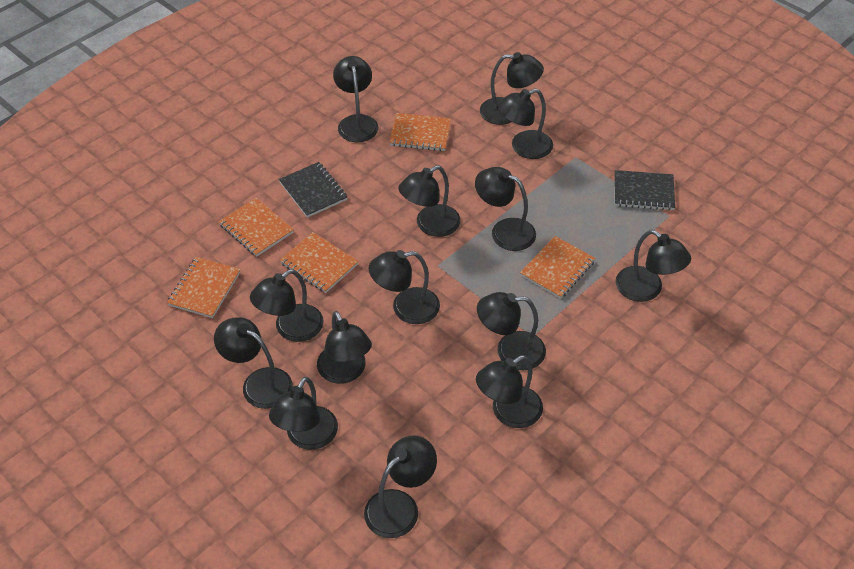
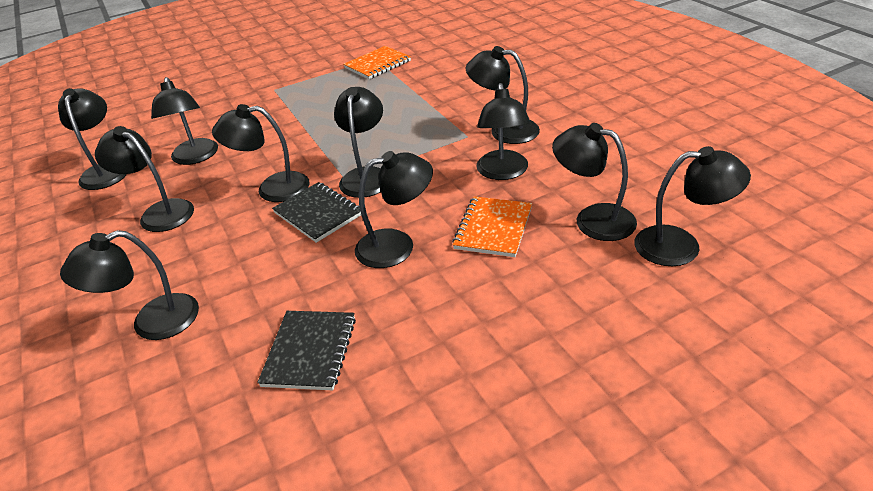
black lamp: [214,317,293,409] [250,269,324,342] [269,377,338,450] [317,311,372,384] [333,56,378,142] [364,435,437,538] [368,250,440,324] [398,165,460,237] [475,167,536,251] [476,355,543,428] [477,292,546,370] [480,52,544,125] [497,89,553,159] [616,230,691,302] = 14 -> [58,88,127,190] [60,230,199,340] [95,126,194,232] [151,77,218,165] [212,104,310,202] [334,87,383,198] [355,151,433,268] [466,46,540,144] [476,83,530,180] [552,123,637,241] [634,146,751,266] = 11
orange notebook: [167,257,240,318] [219,198,294,257] [280,232,359,293] [389,113,451,151] [520,236,595,299] = 5 -> [343,46,411,79] [452,196,532,257] = 2

